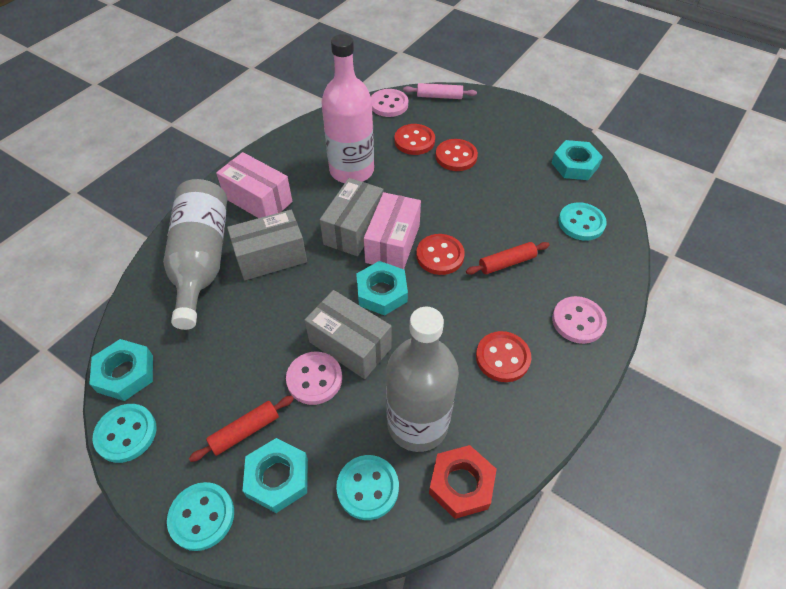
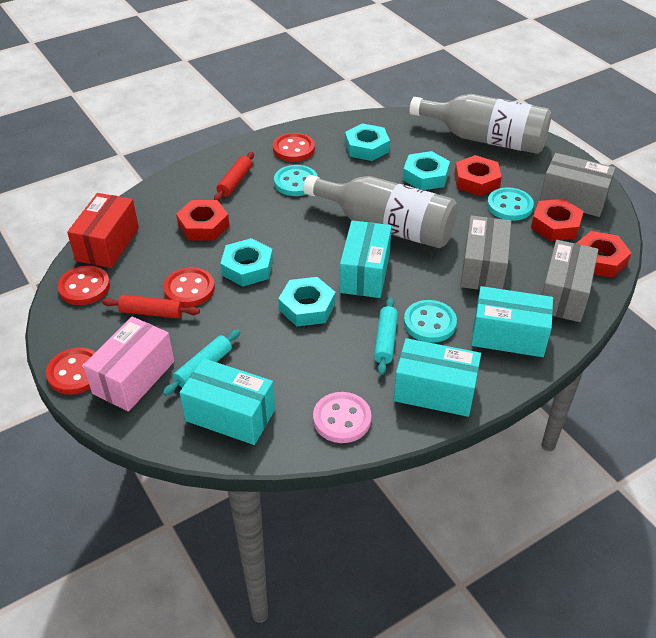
pink bottle: [321,34,374,183] = 1 -> none = 0
pink box: [216,152,292,218] [364,192,421,269] = 2 -> [83,317,174,412] = 1
pink button: [286,352,342,405] [371,89,408,117] [552,296,607,344] = 3 -> [313,392,371,443] = 1
pink rolling pin: [403,83,477,99] = 1 -> none = 0
red box: none = 0 -> [67,193,139,268] = 1
red nut: [429,445,497,519] = 1 -> [176,200,230,241] [454,155,502,196] [531,199,584,241] [577,231,631,278] = 4
turquoise box: none = 0 -> [180,358,275,445] [340,220,392,298] [394,338,481,417] [471,286,553,357] = 4
turquoise button: [92,404,156,463] [167,482,234,551] [336,455,399,520] [558,202,607,241] = 4 -> [274,165,318,196] [404,300,457,343] [487,187,534,221] = 3
turquoise rolling pin: none = 0 -> [163,329,240,396] [374,297,398,375] = 2

